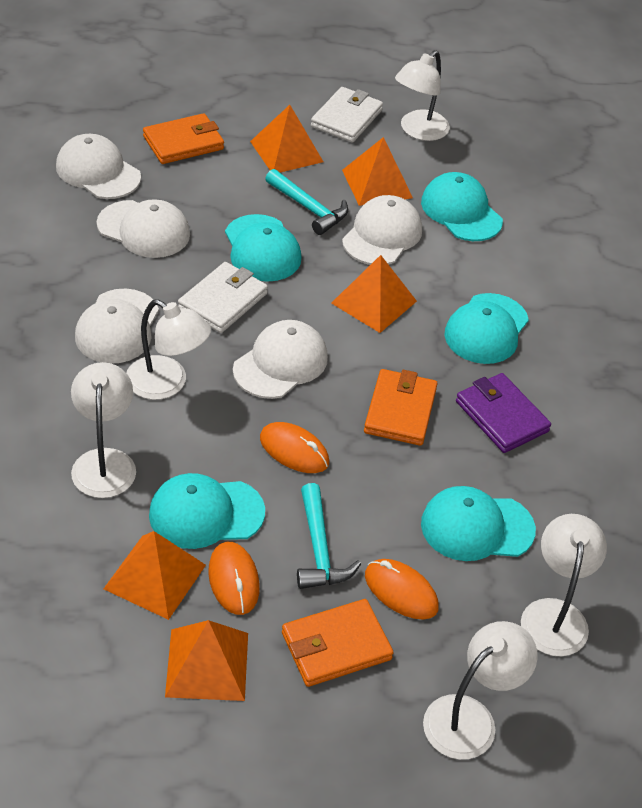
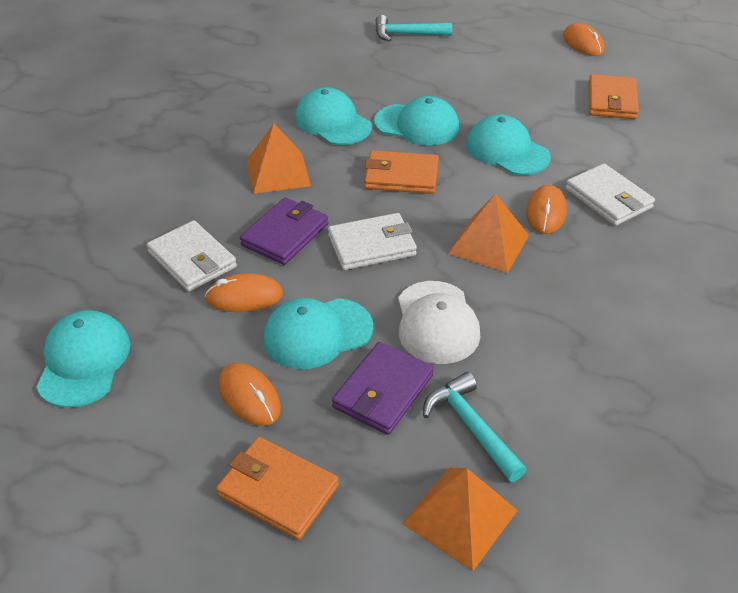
orange mouse: [208,542,260,615] [260,422,329,473] [365,559,439,619] = 3 -> [205,273,283,312] [219,363,281,426] [526,185,567,234] [563,23,605,56] = 4
orange pyramid: [104,531,206,620] [165,620,248,701] [250,105,323,173] [331,255,417,333] [342,137,413,206] = 5 -> [247,123,311,194] [402,468,518,571] [448,194,529,273] = 3
purple wallet: [456,373,551,453] = 1 -> [240,197,328,265] [332,342,434,435] = 2
white cap: [56,134,141,199] [75,289,159,364] [97,199,190,258] [233,320,328,399] [342,195,422,265] = 5 -> [398,281,480,364] = 1
white lamp: [71,362,136,498] [126,299,211,400] [395,50,450,141] [423,621,538,760] [521,514,607,657] = 5 -> none = 0
white wallet: [178,262,268,333] [311,87,383,143] = 2 -> [147,220,237,292] [328,213,417,270] [565,164,655,226] = 3

